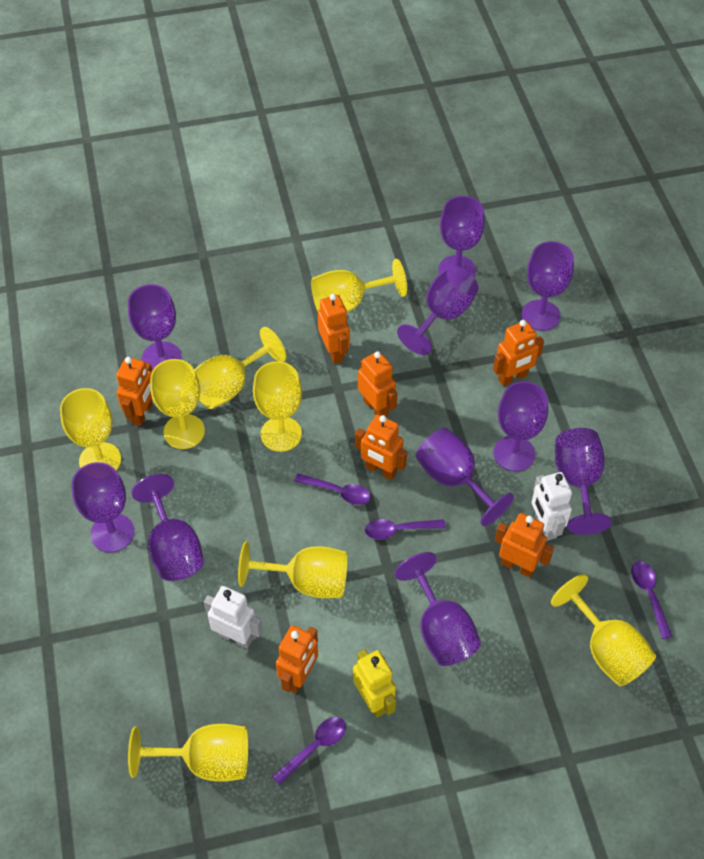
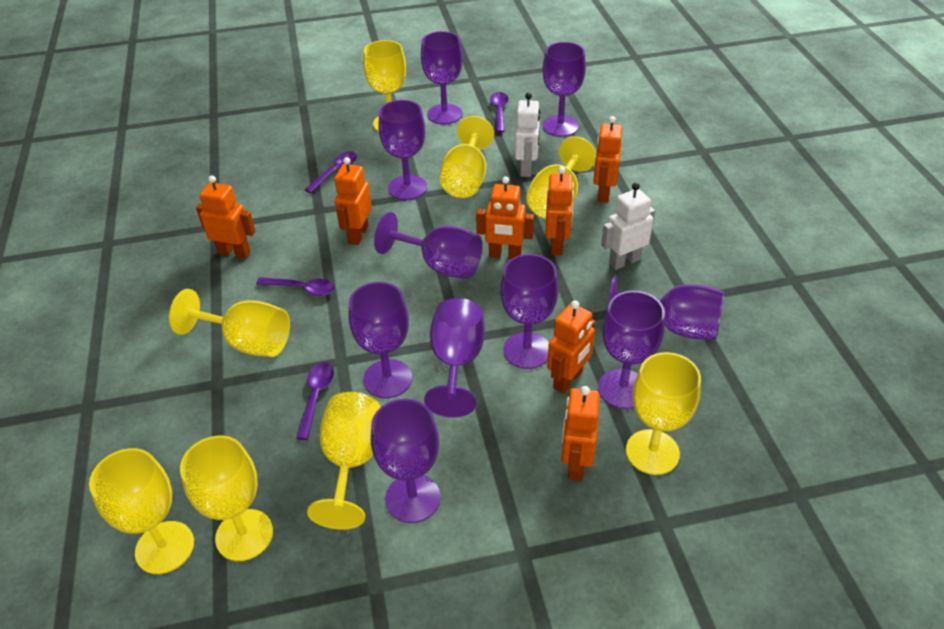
yellow robot: [353,649,396,718] = 1 -> none = 0

